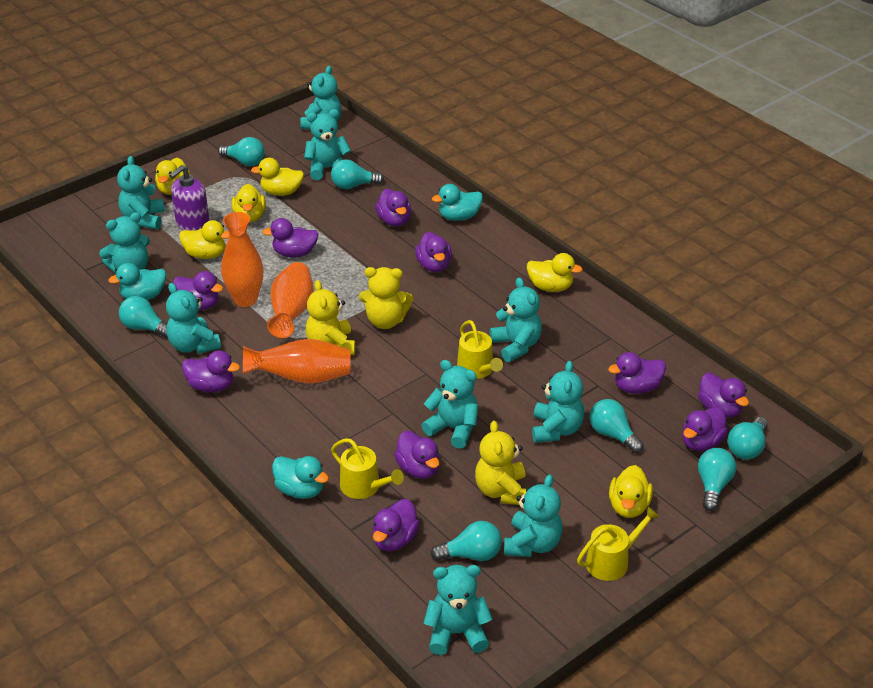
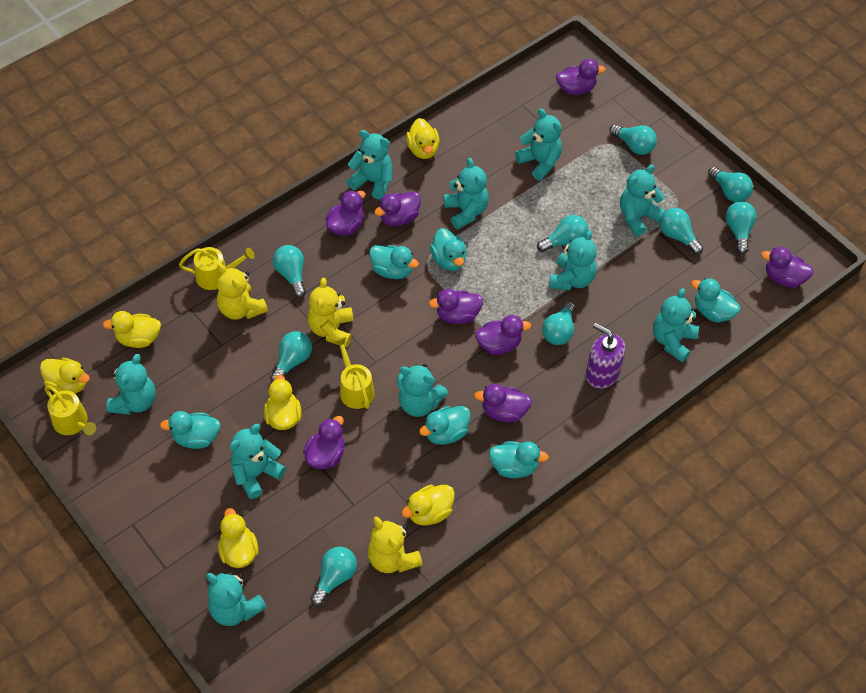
orange vase: [221,212,264,307] [243,339,351,384] [267,262,313,338] = 3 -> none = 0
purple duck: [173,271,223,310] [182,350,240,392] [263,218,319,257] [372,499,420,551] [375,189,411,227] [394,431,440,479] [415,232,452,272] [608,352,666,394] [682,407,728,451] [698,373,749,418] = 10 -> [303,416,344,469] [325,190,365,236] [374,191,421,226] [429,289,483,324] [474,384,532,423] [475,315,531,355] [556,59,606,95] [761,247,814,288] = 8
turquoise duck: [108,263,166,300] [272,456,329,499] [432,184,483,221] = 3 -> [160,411,221,449] [369,245,419,279] [419,406,471,445] [430,228,467,271] [489,441,549,478] [691,278,741,323] = 6
turquoise light bulb: [119,296,168,338] [218,137,265,166] [331,159,384,189] [431,521,502,561] [589,399,644,453] [698,448,736,511] [728,417,768,459] = 7 -> [270,331,312,381] [273,245,306,298] [311,547,357,606] [537,215,589,252] [542,301,575,345] [609,124,657,155] [659,208,703,255] [708,167,753,202] [726,201,756,254] = 9

